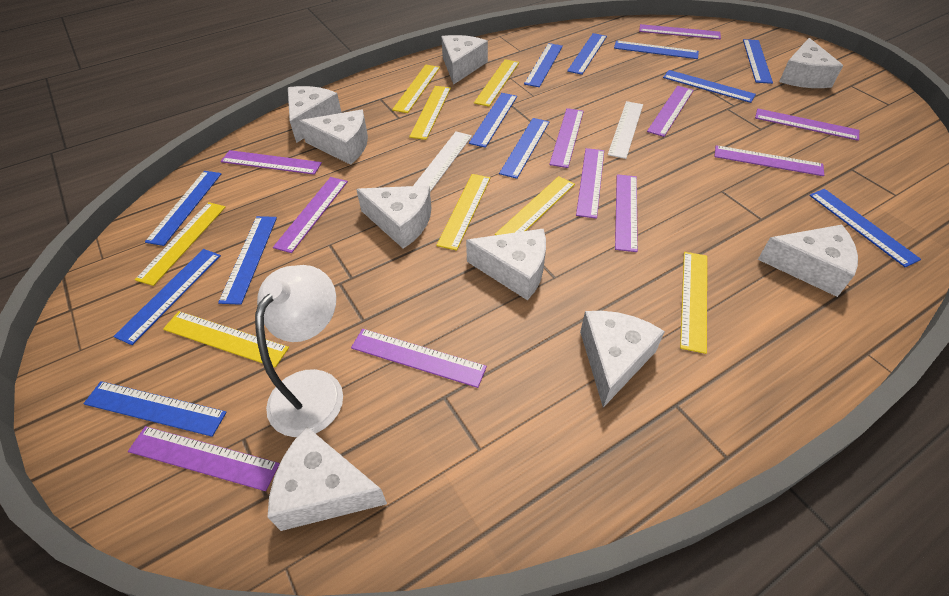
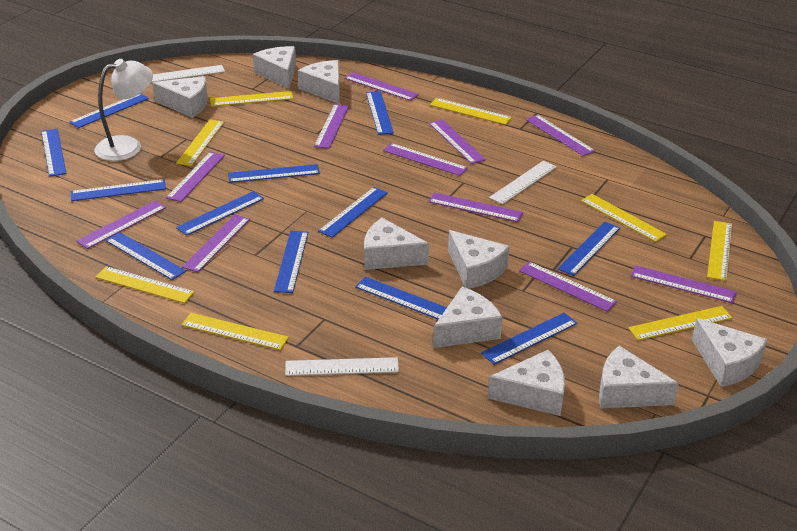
white ruler: [413,131,472,192] [608,101,643,159] = 2 -> [151,65,225,83] [285,357,399,376] [489,161,557,205] = 3

